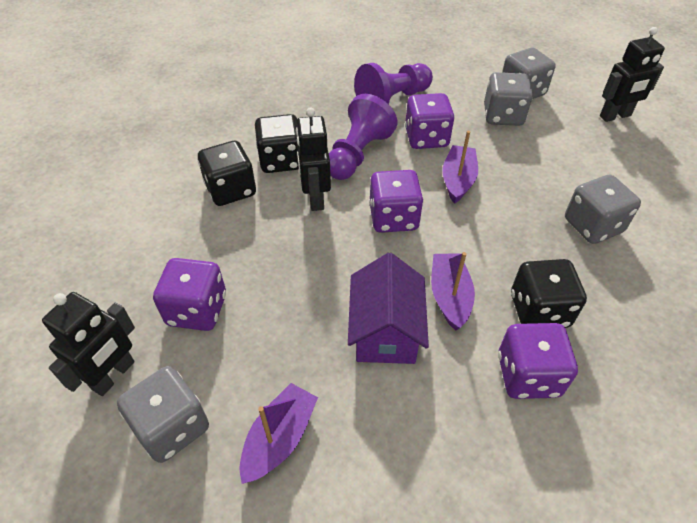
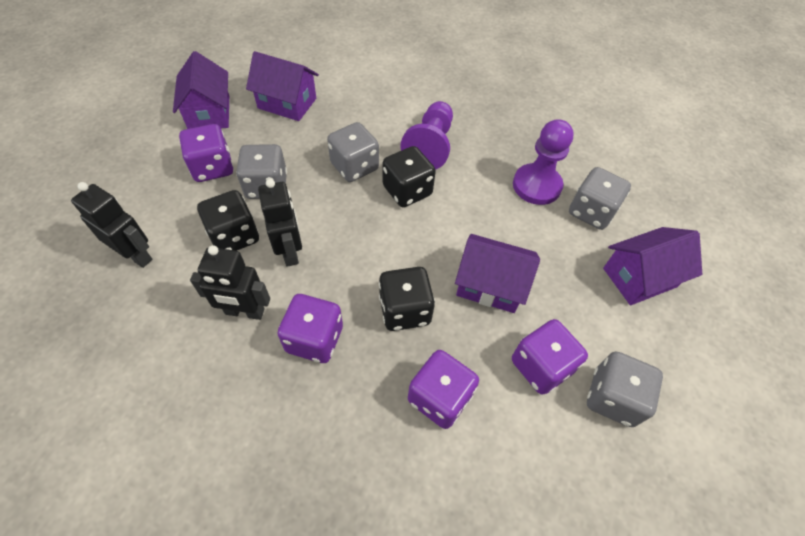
purple boat: [239,383,318,484] [431,252,475,331] [442,131,478,204] = 3 -> none = 0
purple house: [348,253,429,364] = 1 -> [173,51,229,129] [246,51,319,121] [455,234,540,313] [603,227,702,305] = 4

